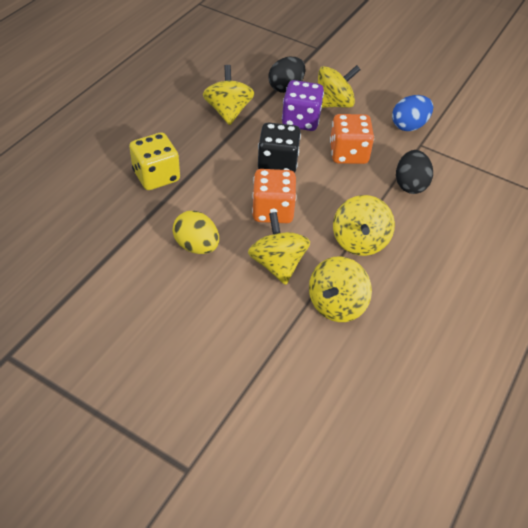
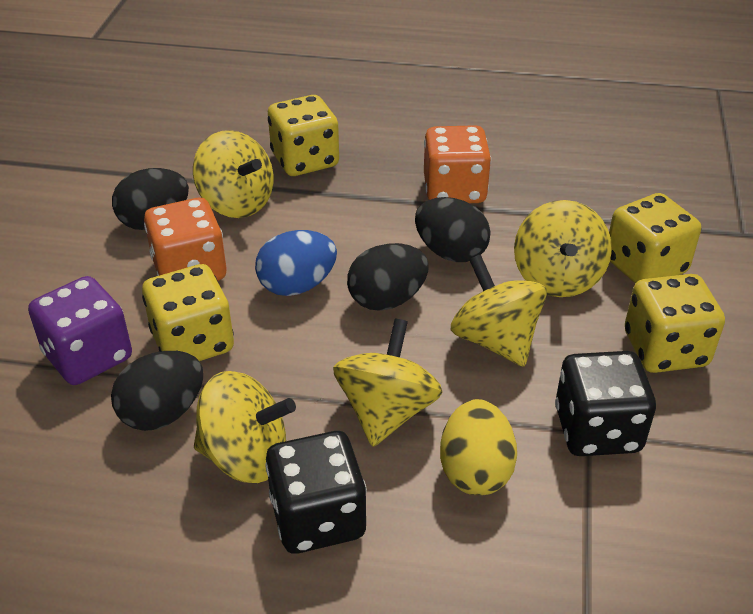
black dice: [258,122,301,173] = 1 -> [265,431,367,554] [555,351,656,456] = 2
black egg: [268,57,305,93] [396,150,433,194] = 2 -> [111,351,203,431] [112,168,189,230] [347,243,429,311] [415,197,491,262] = 4
yellow dice: [129,132,180,190] = 1 -> [142,264,234,361] [268,95,339,176] [609,193,701,284] [625,274,725,373] = 4

